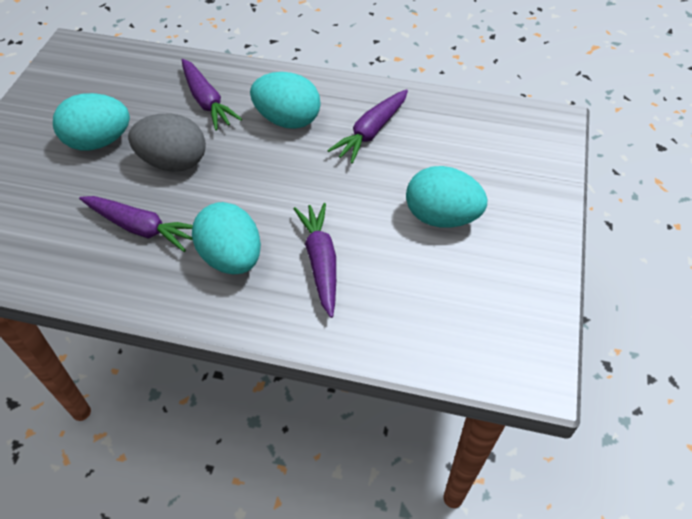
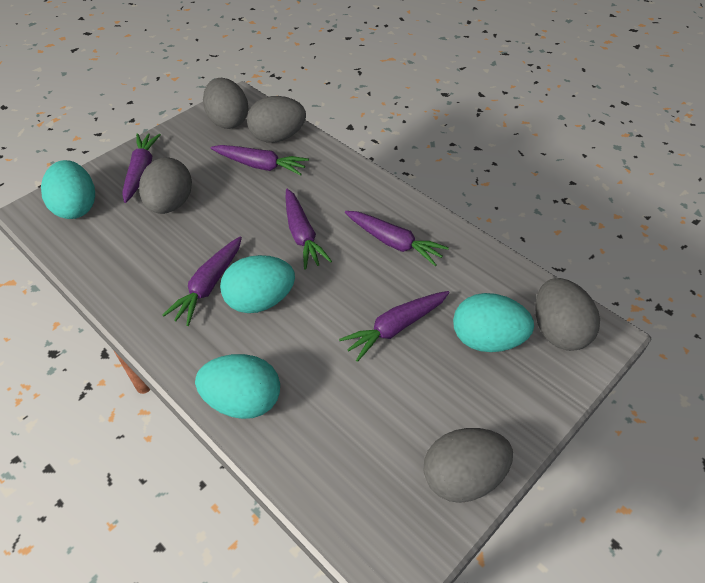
grey egg: [128,114,206,172] = 1 -> [139,158,192,214] [203,78,249,129] [247,96,306,143] [424,428,513,503] [535,278,600,351] = 5
purple carrot: [79,196,193,252] [182,59,242,130] [293,203,336,318] [327,89,408,164] = 4 -> [122,133,161,203] [162,236,242,326] [210,145,309,176] [286,189,332,269] [339,291,449,362] [345,211,449,266] = 6

